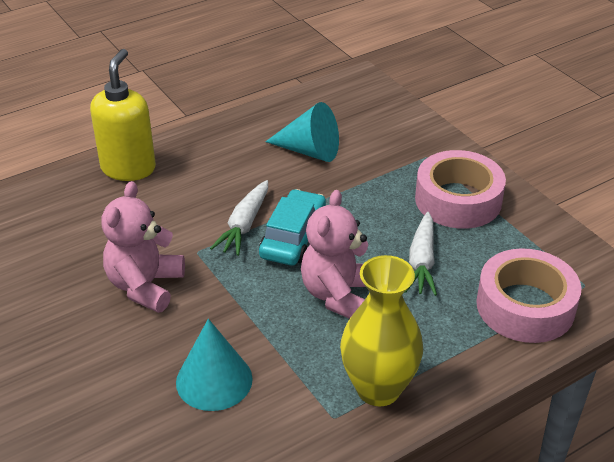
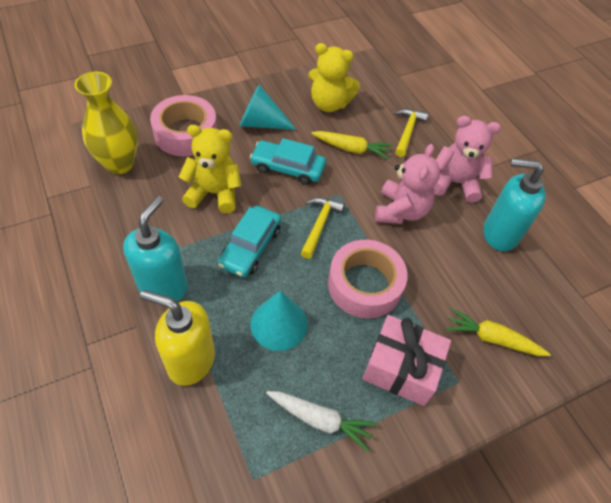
pink gift: none = 0 -> [362,315,451,406] = 1
turquoise car: [259,189,326,266] = 1 -> [218,206,281,278] [250,138,326,185] = 2
turquoise soap dispenser: none = 0 -> [123,196,188,301] [483,158,546,251] = 2
white carrot: [210,180,268,256] [405,212,437,296] = 2 -> [267,391,377,451] = 1
yellow carrot: none = 0 -> [311,131,393,160] [446,308,551,356] = 2
yellow hammer: none = 0 -> [301,197,345,259] [395,109,429,157] = 2
yellow teddy bear: none = 0 -> [179,125,242,213] [308,43,360,112] = 2

